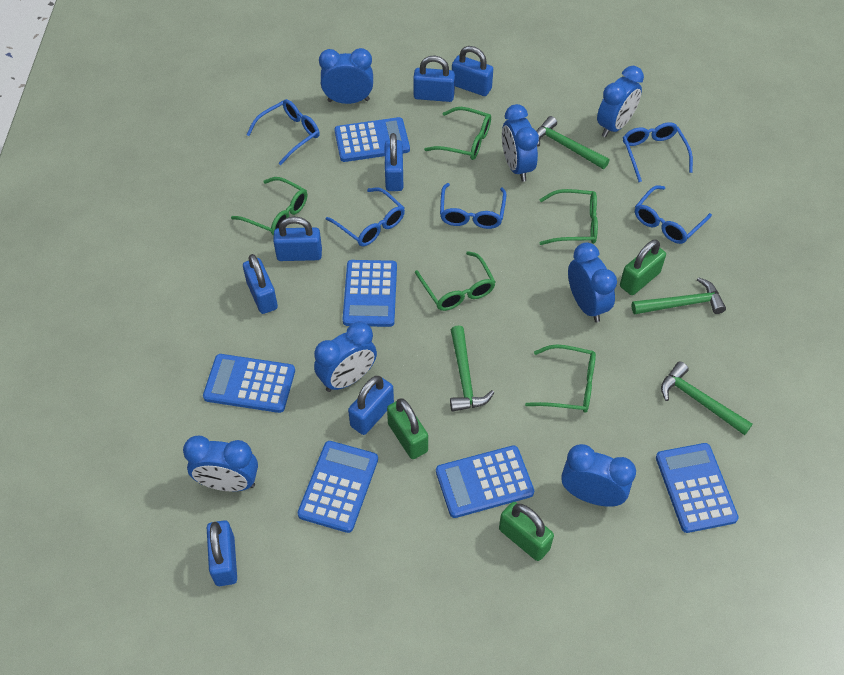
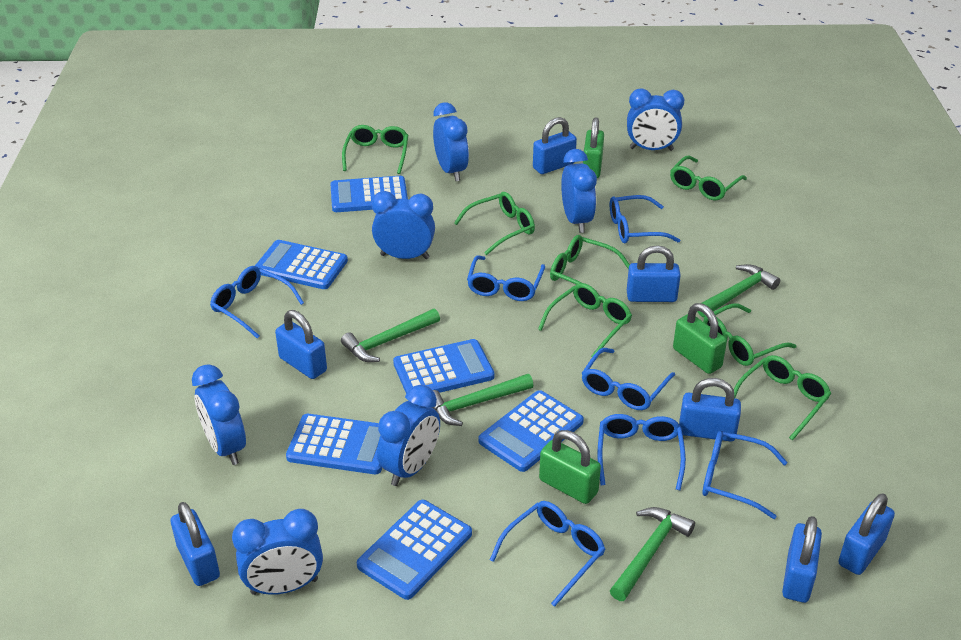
blue glasses: [247,99,320,165] [326,187,405,246] [440,183,506,229] [623,122,693,182] [635,185,712,244] = 5 -> [210,266,304,339] [467,256,545,301] [490,501,605,607] [581,348,675,410] [597,414,686,490] [610,195,680,243] [702,431,788,519] = 7
green glasses: [231,177,307,236] [415,251,495,311] [424,107,491,160] [525,344,596,413] [539,189,598,245] = 5 -> [342,125,408,174] [454,192,535,255] [538,283,632,357] [550,235,630,303] [670,156,747,200] [703,303,797,366] [734,355,831,441] = 7

